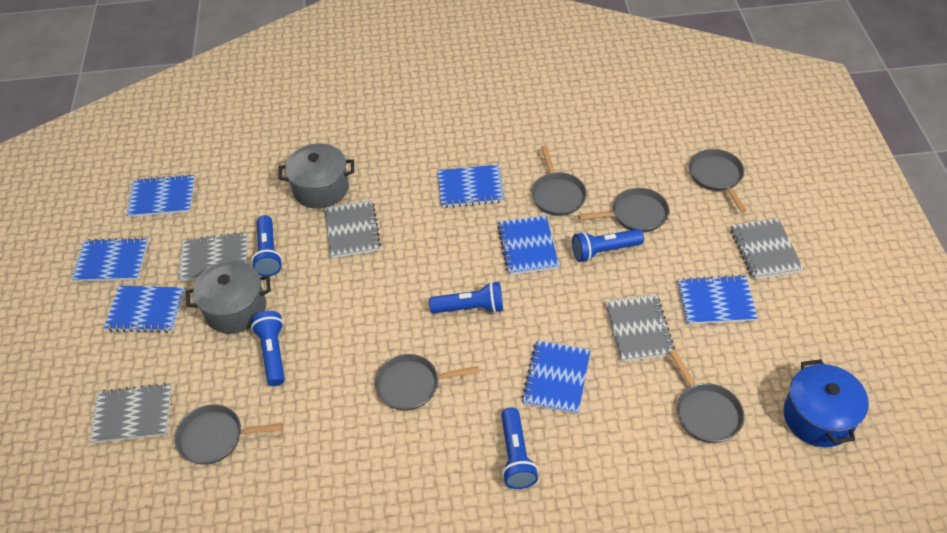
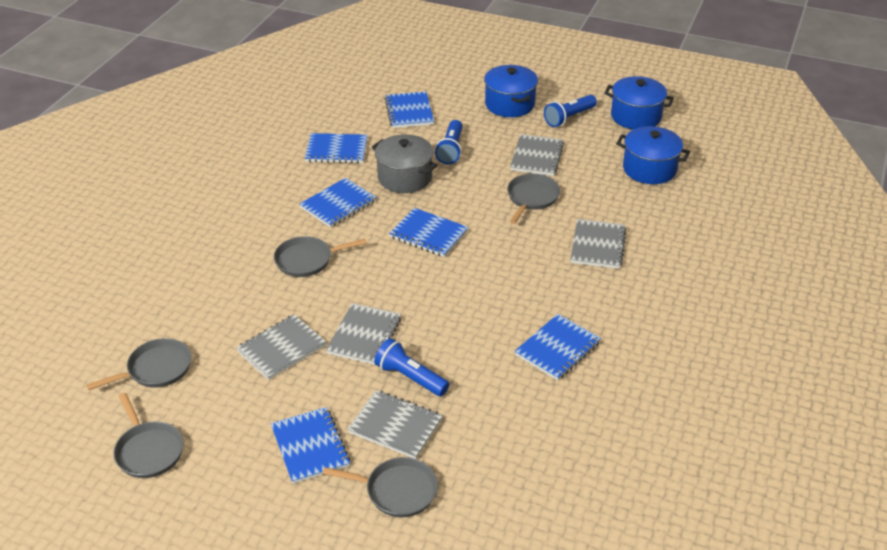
blue flashlight: [251,215,282,276] [251,311,285,386] [429,282,503,313] [501,407,538,489] [572,229,644,262] = 5 -> [374,338,449,396] [435,120,463,164] [544,95,597,127] = 3
blue notebook: [72,237,148,282] [104,286,185,333] [126,174,195,217] [438,164,504,208] [497,216,559,275] [522,340,591,414] [678,275,758,325] = 7 -> [271,407,350,484] [300,178,376,228] [305,133,368,163] [385,92,434,128] [389,208,468,257] [515,314,601,381] = 6
blue pot: [783,359,869,447] = 1 -> [484,65,538,117] [604,76,674,130] [616,126,690,184] = 3
grey pan: [175,404,283,465] [375,354,479,411] [531,145,587,216] [578,188,669,232] [669,350,744,443] [689,149,747,212] = 6 -> [86,338,191,390] [113,393,183,478] [274,236,367,277] [322,457,438,517] [507,174,560,224] = 5
grey pot: [186,260,271,334] [278,143,354,209] = 2 -> [372,134,438,193] = 1

